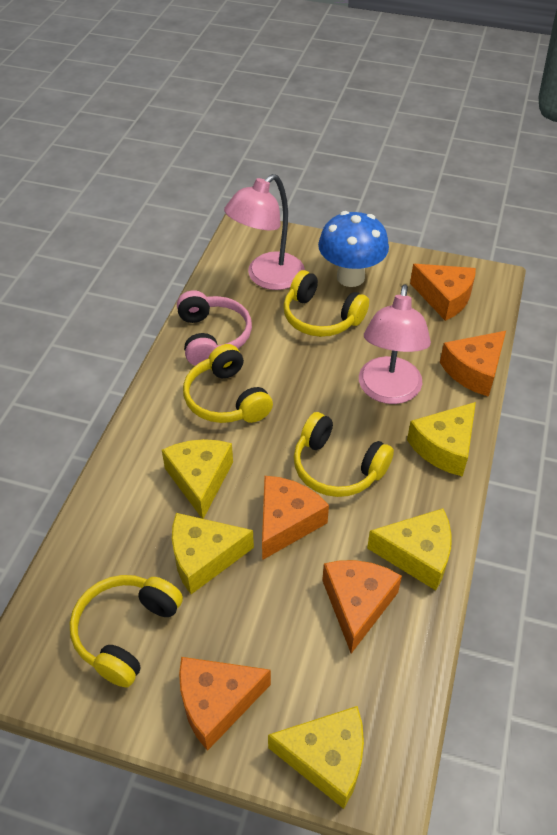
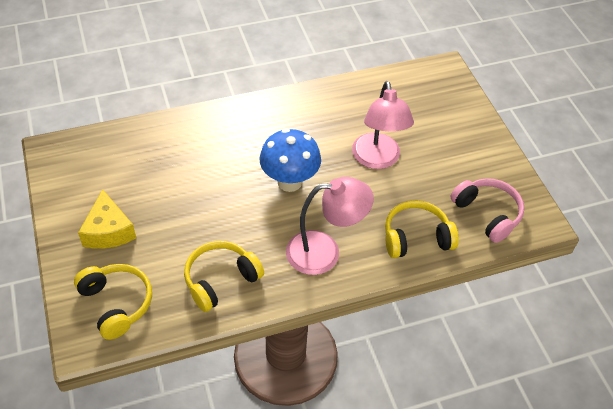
orange cheese: [179,657,271,751] [262,476,329,560] [322,560,402,654] [410,264,476,321] [440,331,506,397] = 5 -> none = 0
yellow cheese: [162,439,233,519] [172,513,254,594] [268,706,364,809] [367,508,452,590] [407,402,476,477] = 5 -> [78,189,136,249] = 1
yellow headphones: [70,575,183,687] [183,344,273,423] [283,270,369,337] [294,412,394,497] = 4 -> [74,264,152,340] [184,241,264,312] [385,200,459,258] = 3

